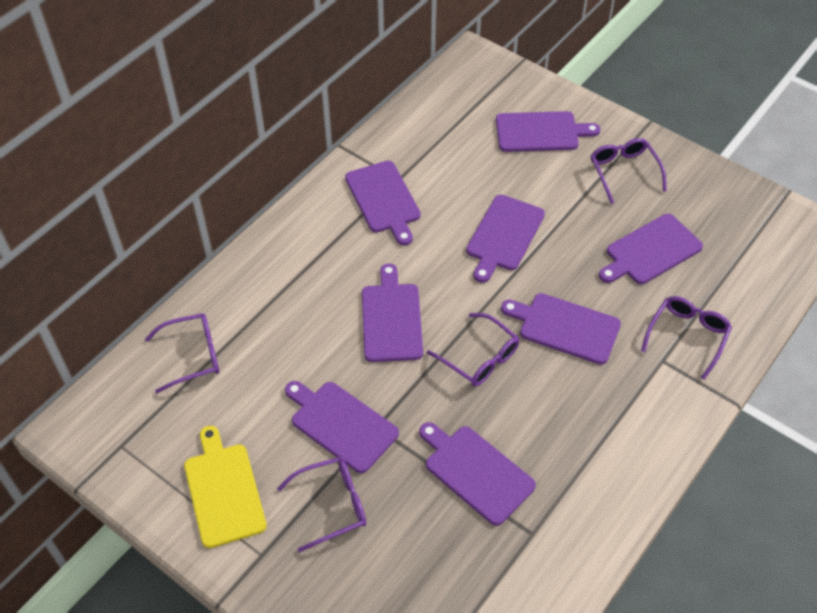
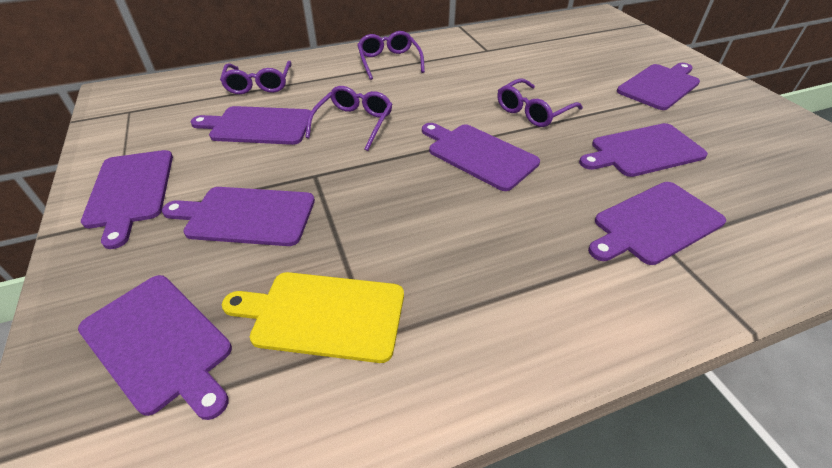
purple glasses: [145,313,219,393] [277,457,366,552] [427,313,519,386] [591,138,667,204] [641,296,732,380] = 5 -> [220,61,291,94] [305,86,393,151] [357,31,425,80] [497,78,583,127] = 4

